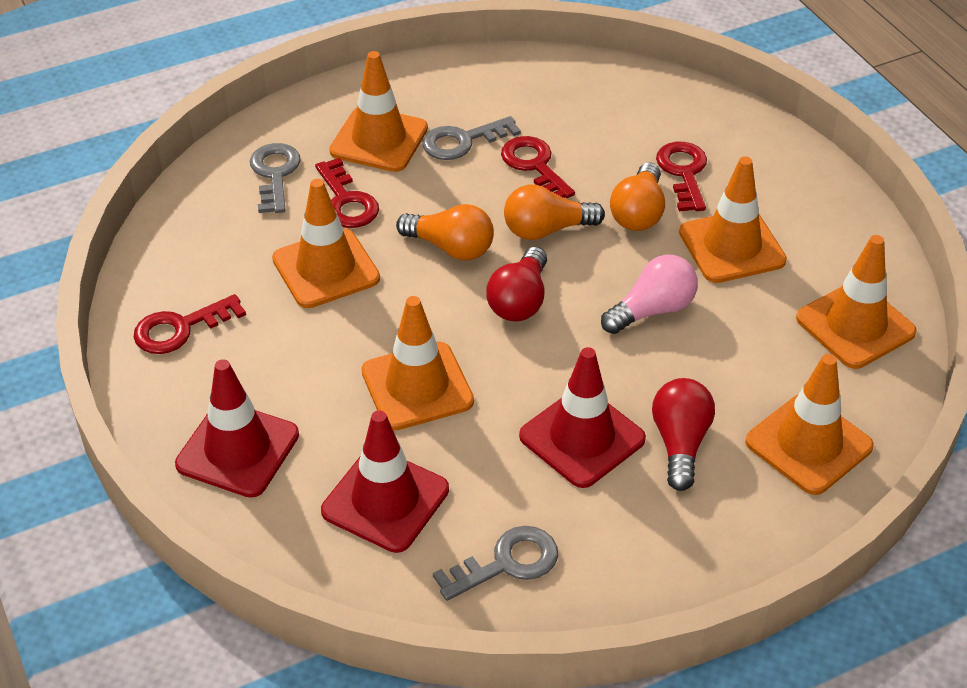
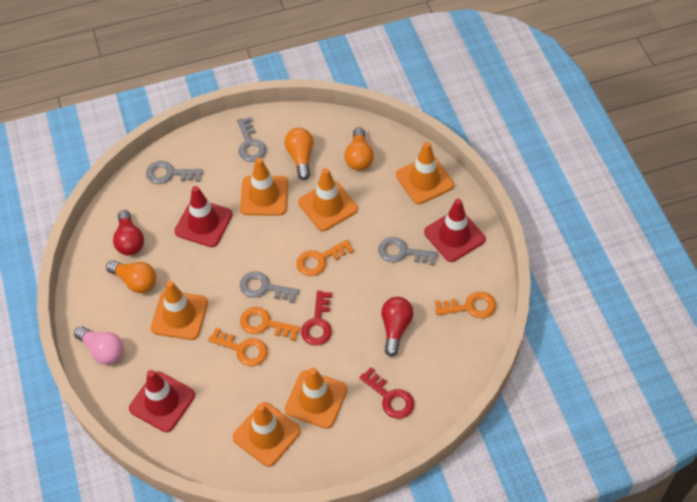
grey key: [250,143,301,213] [422,116,521,160] [433,526,558,601] = 3 -> [146,161,203,184] [237,117,266,162] [240,271,299,303] [378,237,438,265] = 4
orange key: none = 0 -> [208,328,268,366] [240,307,300,341] [297,239,354,276] [435,291,496,318] = 4
red key: [133,294,246,354] [315,158,379,228] [501,136,575,198] [656,142,707,211] = 4 -> [301,291,332,346] [359,367,414,419] = 2

